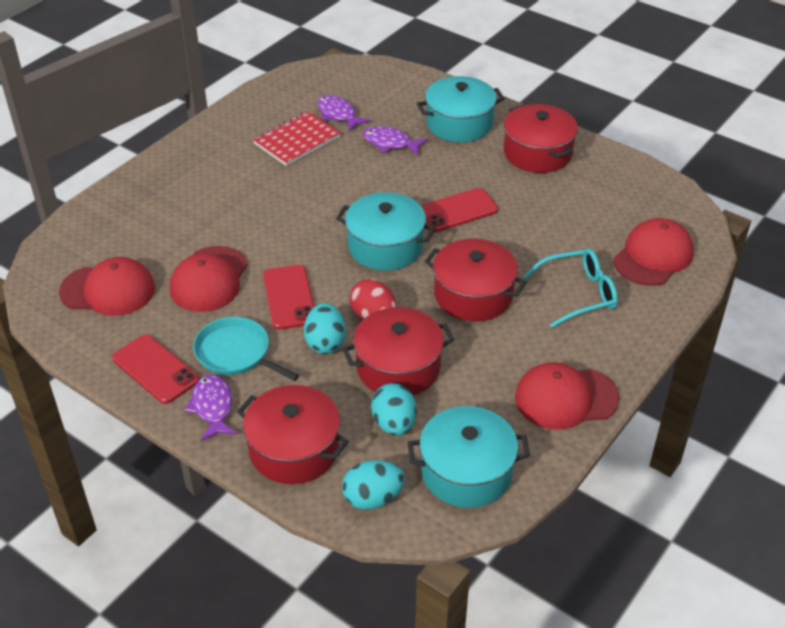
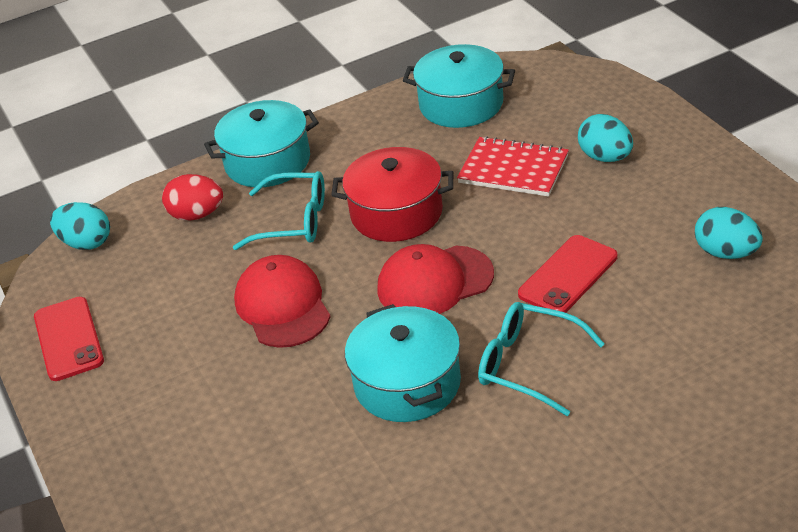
purple fish: [185,375,237,441] [317,95,371,132] [363,126,428,156] = 3 -> none = 0
red cap: [59,257,155,316] [170,246,248,312] [515,362,620,429] [613,218,694,286] = 4 -> [234,255,331,348] [377,244,494,314] = 2
red phone: [112,335,199,404] [263,265,314,330] [420,188,498,233] = 3 -> [34,297,104,381] [518,235,617,313] = 2
red pot: [237,385,349,484] [342,307,454,395] [424,239,527,321] [504,104,578,173] = 4 -> [331,147,453,242] = 1
turquoise glasses: [523,249,618,328] = 1 -> [233,171,325,250] [478,302,605,416] = 2
turquoise pan: [193,317,299,381] = 1 -> none = 0

